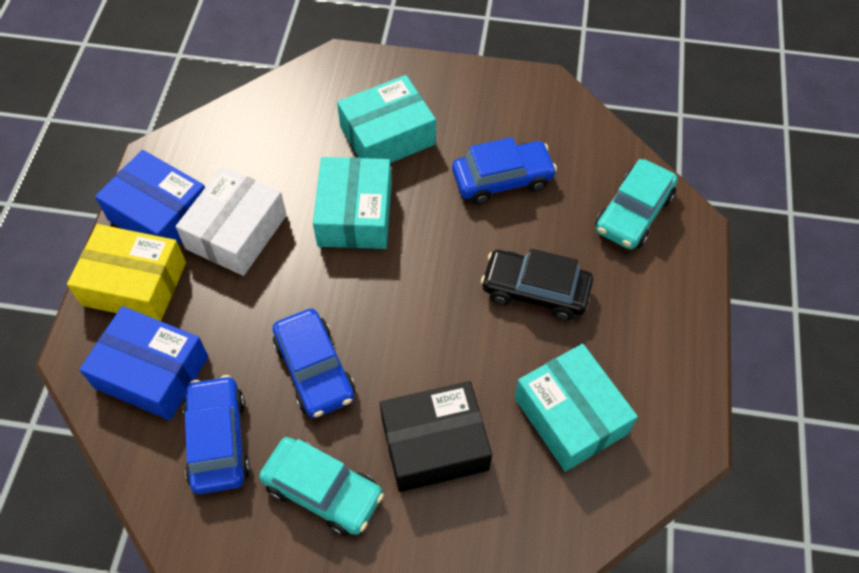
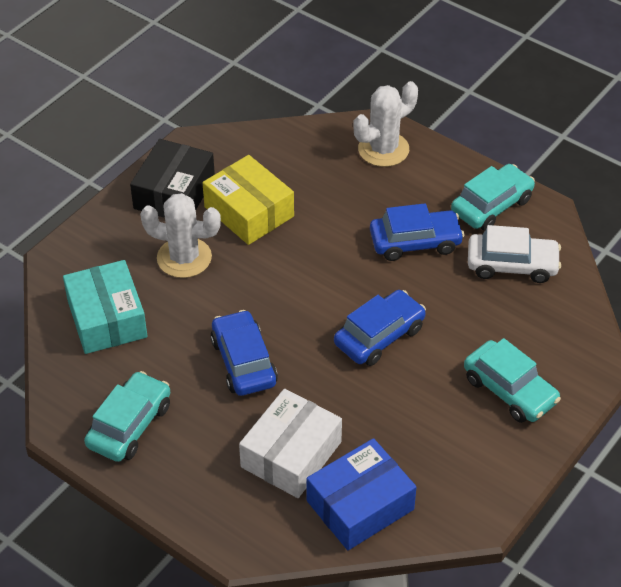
black car: [481,249,593,321] = 1 -> none = 0
blue box: [79,306,209,420] [95,150,205,245] = 2 -> [307,438,417,550] = 1
turquoise box: [313,157,392,249] [337,75,436,163] [514,344,638,472] = 3 -> [63,260,147,354] = 1
turquoise car: [259,437,384,536] [595,159,678,250] = 2 -> [84,371,170,462] [451,164,535,231] [464,338,561,423] = 3
white cactus: none = 0 -> [140,193,221,278] [354,81,418,167] = 2
white car: none = 0 -> [468,225,561,283] = 1

